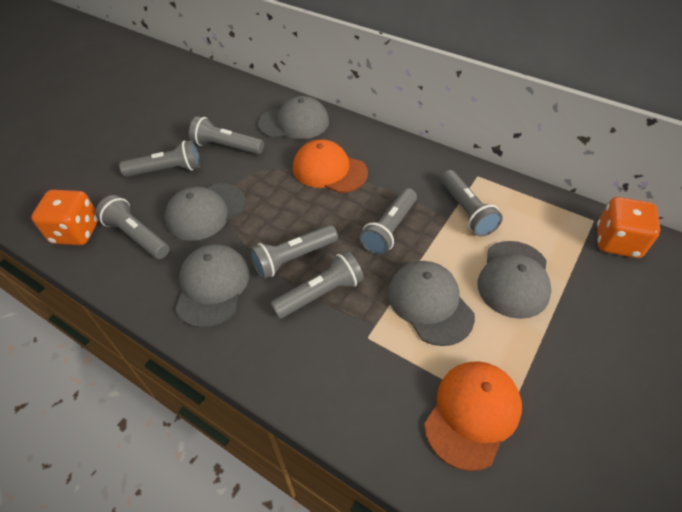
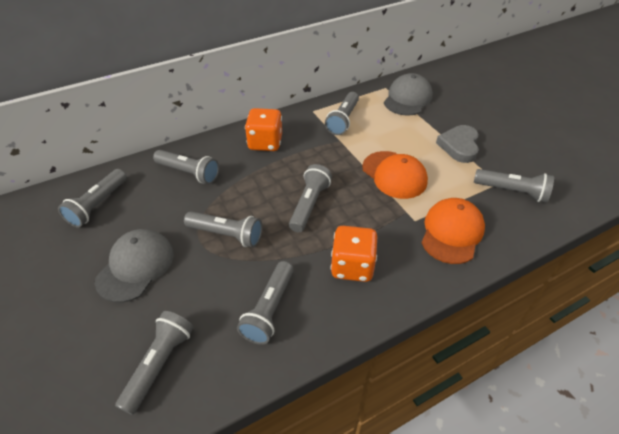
grey cap: [165,183,246,241] [175,244,249,328] [258,96,329,139] [388,261,475,346] [478,241,551,319] = 5 -> [95,229,174,303] [384,73,433,116] = 2
grey flashlight: [95,195,169,259] [119,140,200,177] [189,116,264,154] [250,225,338,279] [270,251,364,319] [359,188,417,255] [441,170,503,237] = 7 -> [58,169,127,228] [115,311,194,415] [153,150,219,184] [184,211,262,247] [237,261,294,345] [289,164,332,232] [325,92,359,135] [474,169,554,202] = 8
grey heart: none = 0 -> [436,125,479,163] = 1

